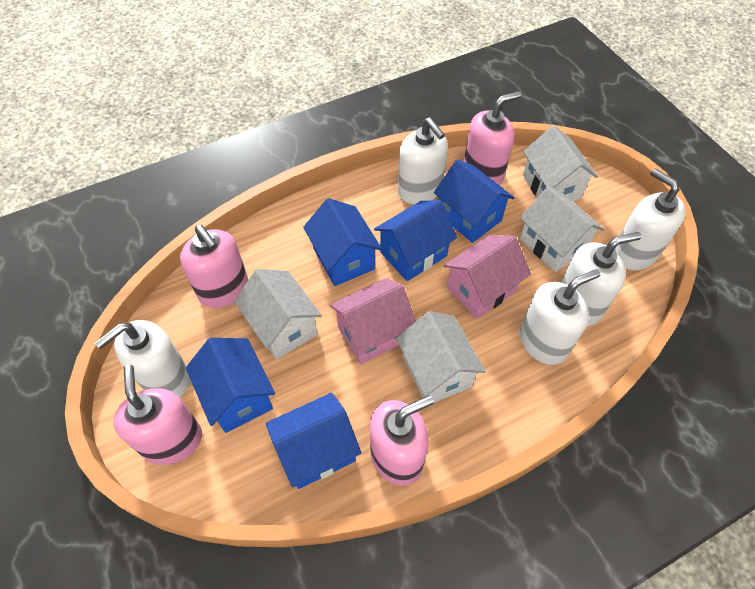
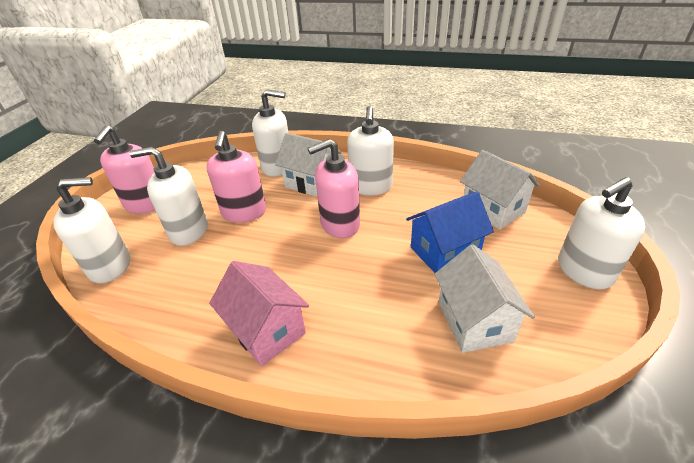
blue house: [186,338,275,433] [265,393,362,489] [303,198,382,286] [374,200,458,281] [434,159,515,243] = 5 -> [406,191,494,273] = 1
pink house: [330,278,416,364] [444,235,531,319] = 2 -> [209,261,309,366] = 1
pink soap dispenser: [113,365,202,465] [180,225,248,308] [370,395,434,486] [464,91,521,185] = 4 -> [94,125,155,214] [207,131,266,223] [308,139,360,238] = 3
white house: [234,269,322,360] [396,311,486,403] [520,186,604,272] [523,125,598,201] = 4 -> [275,133,342,197] [434,244,535,353] [460,150,540,230] = 3

